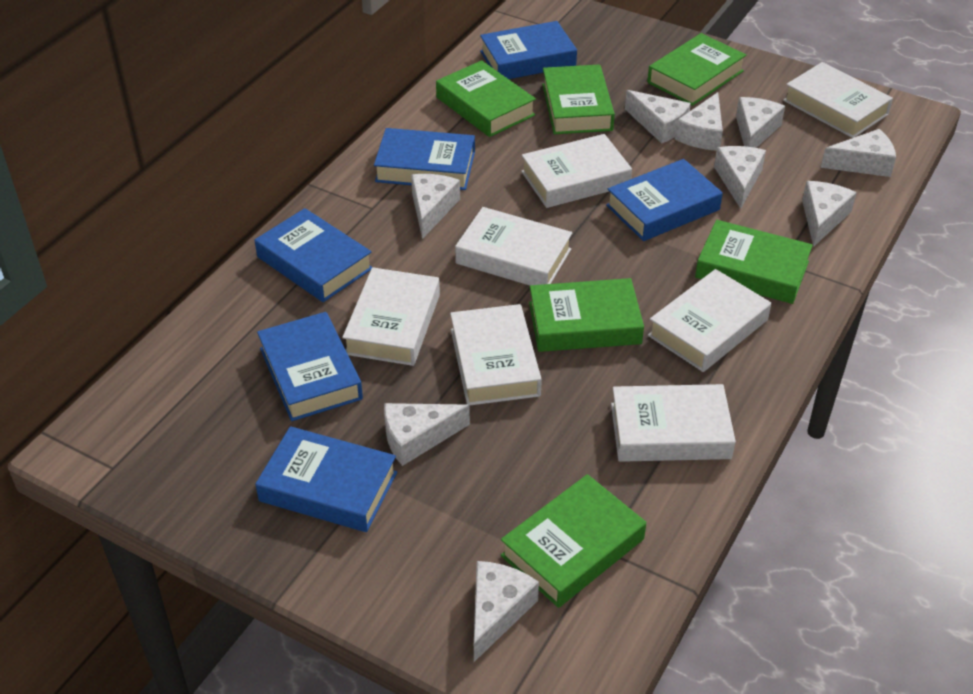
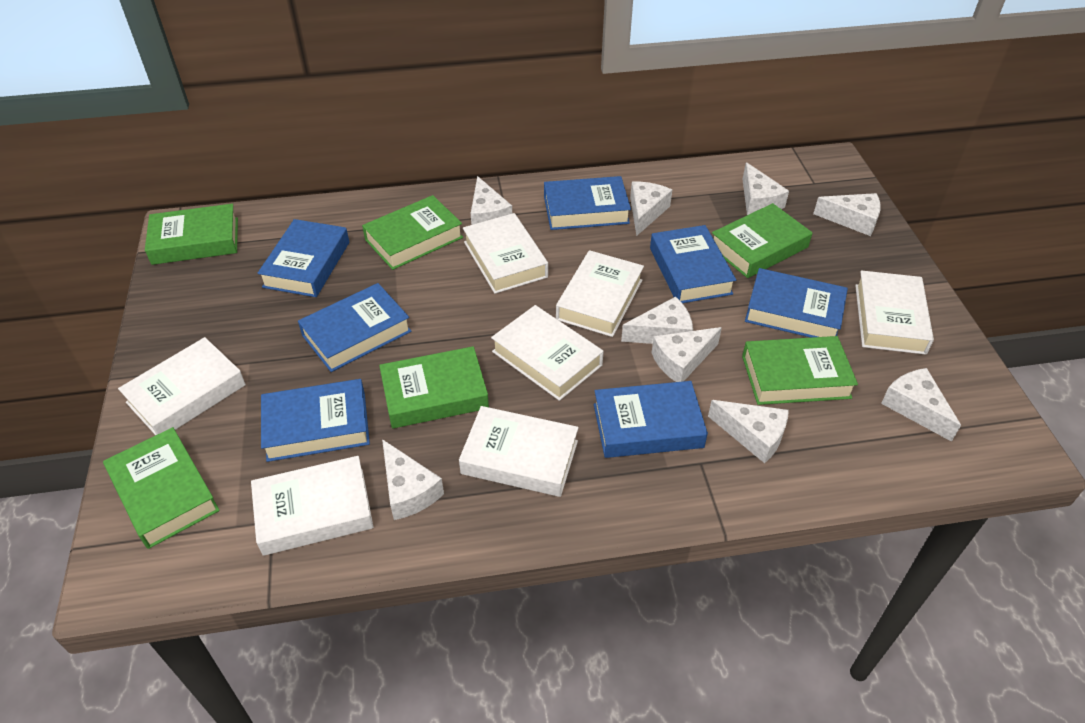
blue book: [255,208,372,302] [255,426,397,532] [257,312,363,421] [374,128,475,190] [480,21,577,79] [606,159,723,241] = 6 -> [258,219,349,297] [261,379,370,462] [298,283,411,372] [544,176,631,230] [594,381,708,458] [650,225,736,303] [745,268,848,338] = 7

